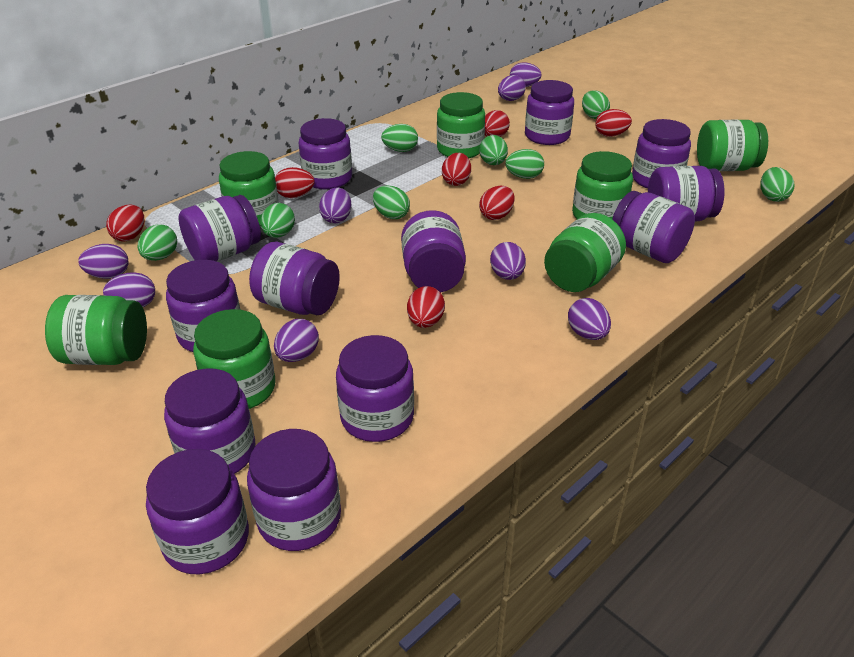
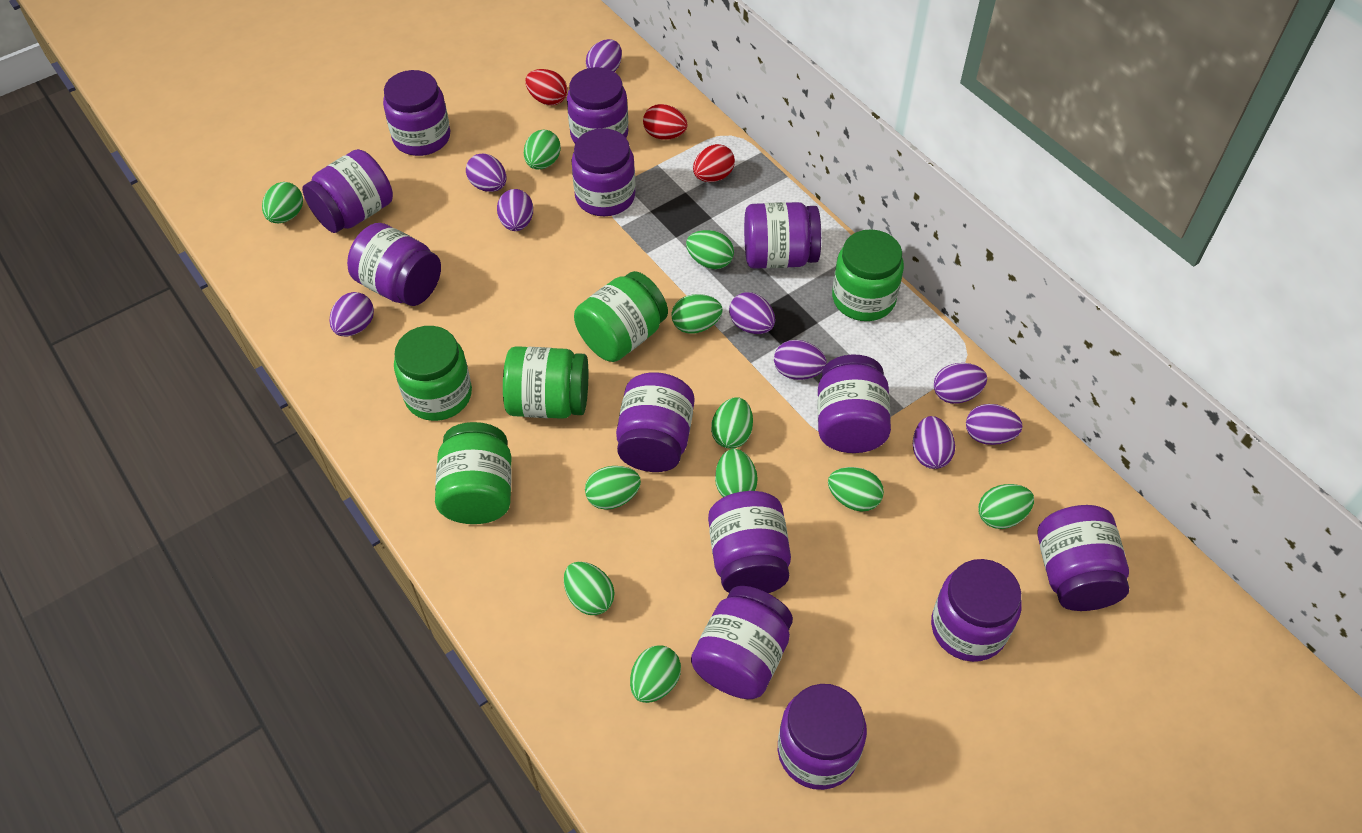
green egg: [138,224,177,261] [260,203,295,238] [373,186,410,219] [381,124,418,152] [479,135,508,165] [505,149,544,179] [582,90,610,119] [760,167,794,202] = 8 -> [262,182,303,223] [524,130,561,170] [564,562,614,615] [585,466,641,510] [630,645,681,703] [671,294,722,334] [686,230,734,269] [711,397,753,449] [715,449,758,497] [828,467,884,512] [978,484,1034,529] = 11
green jar: [45,295,147,365] [193,309,275,409] [219,151,279,226] [437,92,485,158] [544,213,626,292] [572,151,633,219] [697,120,768,171] = 7 -> [394,326,472,421] [435,422,512,524] [503,346,588,419] [574,271,668,362] [832,229,904,321] = 5
purple egg: [78,244,128,279] [103,272,155,307] [274,319,319,362] [319,187,351,223] [490,242,526,280] [498,75,526,101] [510,62,542,87] [568,298,611,340] = 8 -> [329,292,374,336] [466,153,507,192] [497,189,533,231] [586,39,622,72] [729,292,775,334] [774,340,827,380] [913,416,955,469] [934,363,987,404] [966,404,1022,445] = 9
red egg: [106,205,144,242] [275,167,314,198] [407,286,445,328] [442,153,471,186] [479,186,515,220] [485,110,510,137] [595,109,632,137] = 7 -> [525,69,567,106] [643,104,688,139] [693,144,735,182] = 3

